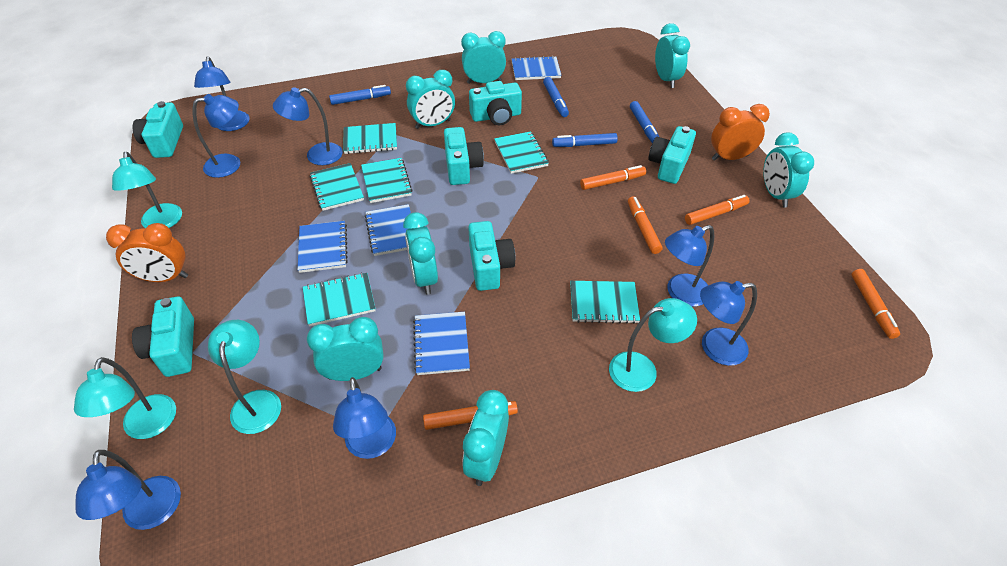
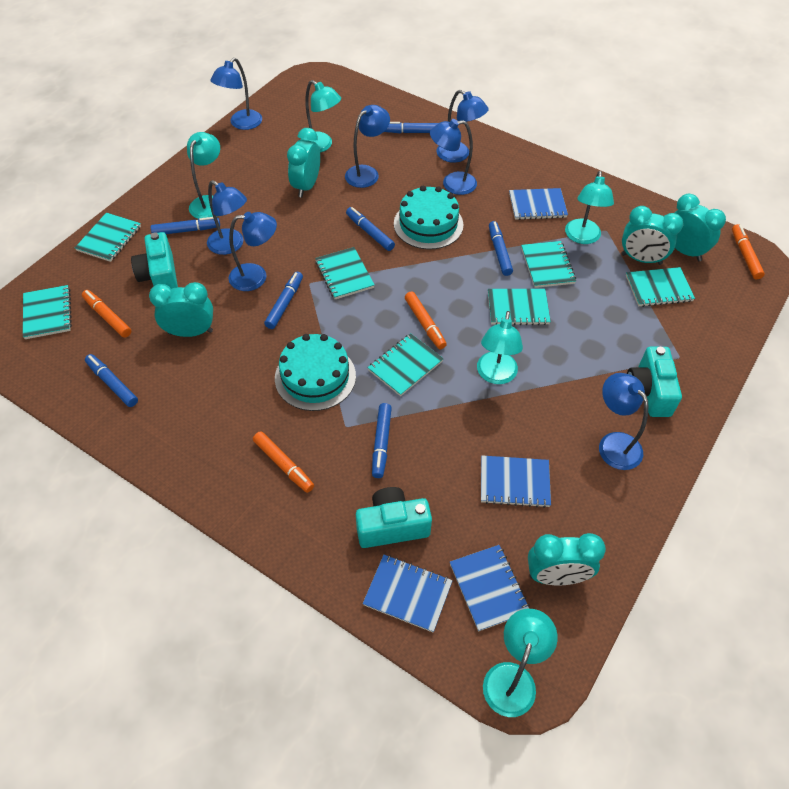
blue marker: [329,85,391,105] [543,77,569,117] [552,133,618,147] [630,101,659,143] = 4 -> [85,354,138,407] [151,217,220,234] [264,272,303,329] [346,207,395,251] [372,403,392,478] [384,122,438,133] [489,221,513,276] = 7
orange clock: [106,223,188,282] [711,104,770,161] = 2 -> none = 0
orange marker: [423,401,518,430] [580,165,646,190] [628,196,662,254] [685,195,750,225] [851,269,900,339] = 5 -> [82,290,131,338] [253,431,314,493] [405,291,447,349] [732,224,765,279] = 4
turquoise cake: none = 0 -> [275,334,356,411] [394,186,463,249] = 2
turquoise camera: [132,297,194,377] [133,101,183,158] [444,127,484,185] [468,221,515,291] [469,81,522,125] [648,126,696,184] = 6 -> [131,232,178,289] [356,487,432,548] [627,347,682,417] = 3
turquoise clock: [307,317,384,381] [403,212,438,295] [406,70,455,129] [461,31,506,84] [462,390,509,486] [655,23,690,88] [763,132,814,208] = 7 -> [149,282,213,337] [287,128,320,198] [528,533,606,586] [621,206,683,265] [674,194,726,261] = 5
turquoise lamp: [74,357,176,439] [112,152,182,228] [208,320,281,434] [609,298,697,392] = 4 -> [187,132,220,219] [300,80,341,152] [477,311,523,384] [483,609,558,717] [565,171,614,244] = 5
turquoise notebook: [302,273,376,327] [310,163,364,211] [343,123,397,154] [361,158,413,203] [494,131,549,174] [570,281,640,324] = 6 -> [23,285,72,339] [75,213,141,262] [315,247,375,299] [368,333,444,396] [488,289,551,325] [521,241,576,288] [626,267,695,307] = 7

